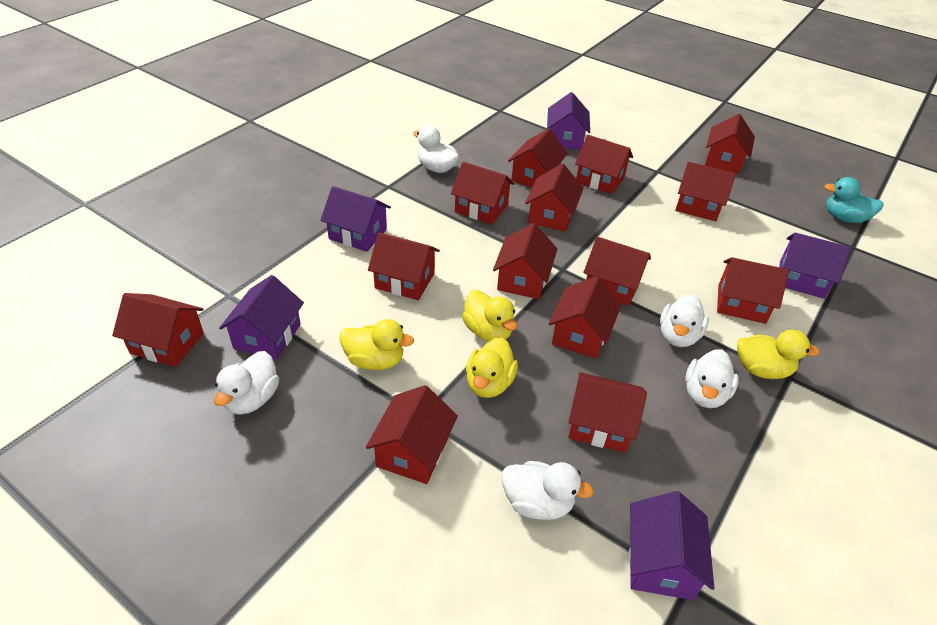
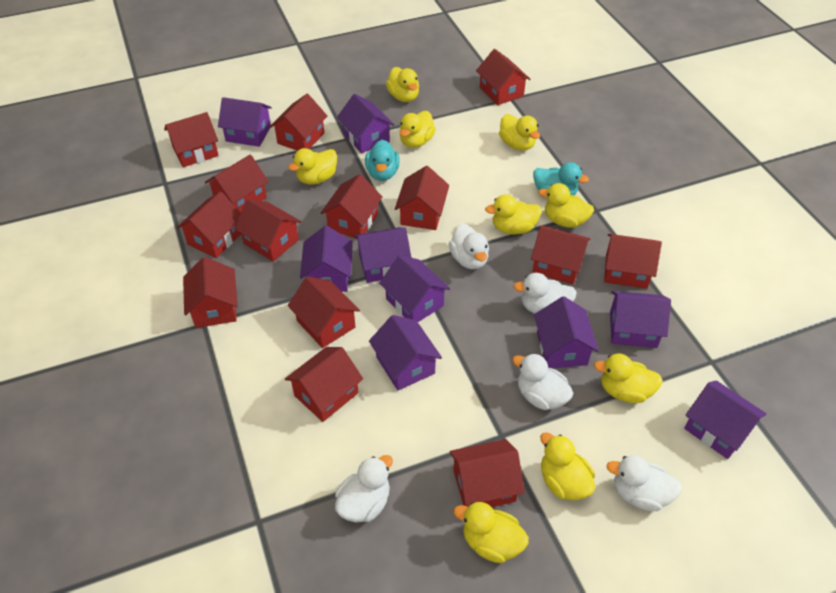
purple house: [219,275,304,360] [321,186,391,252] [547,92,590,150] [629,491,714,600] [779,233,851,299] = 5 -> [218,97,272,147] [300,226,353,292] [337,94,394,153] [354,227,411,283] [369,315,442,391] [379,255,450,322] [534,296,599,368] [610,291,671,348] [684,381,766,459] = 9
turquoise duck: [824,177,884,223] = 1 -> [365,140,400,181] [533,162,589,195] = 2
yellow duck: [339,319,414,370] [462,290,517,342] [466,337,518,398] [737,329,820,379] = 4 -> [288,148,337,185] [386,67,419,102] [400,111,436,148] [453,502,529,563] [485,194,542,234] [499,114,540,151] [538,183,594,228] [540,432,595,500] [594,353,663,403] = 9

